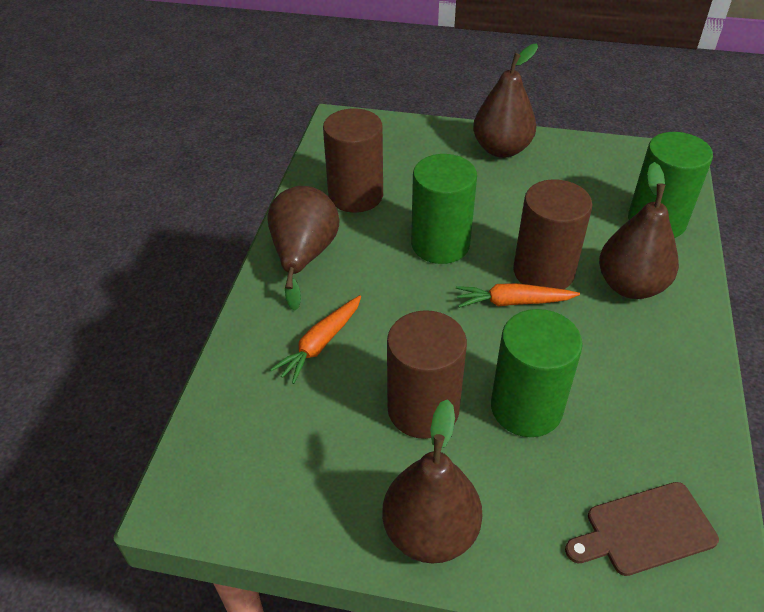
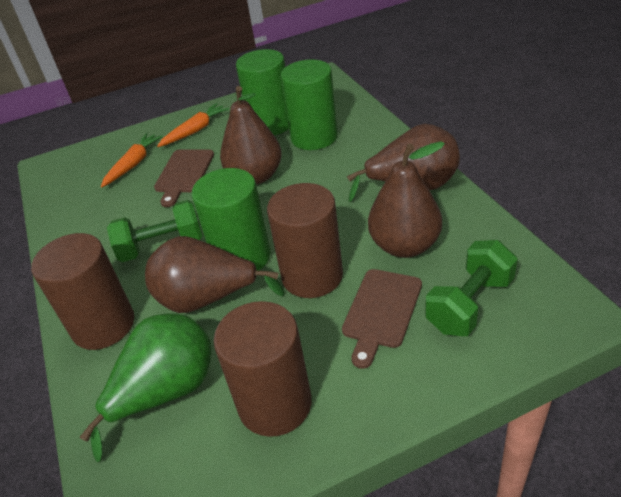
brown cutting board: [565,482,719,576] = 1 -> [154,149,214,207] [342,269,422,369] = 2
green dumbbell: none = 0 -> [107,200,202,262] [425,240,518,336] = 2
green pear: none = 0 -> [80,313,211,462] = 1

